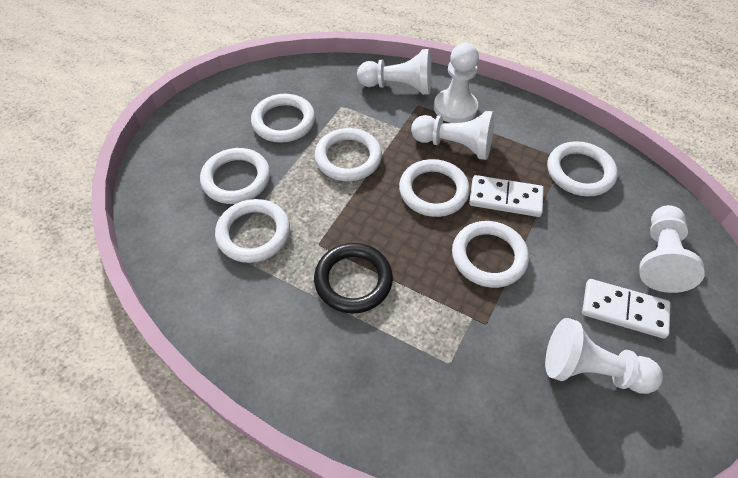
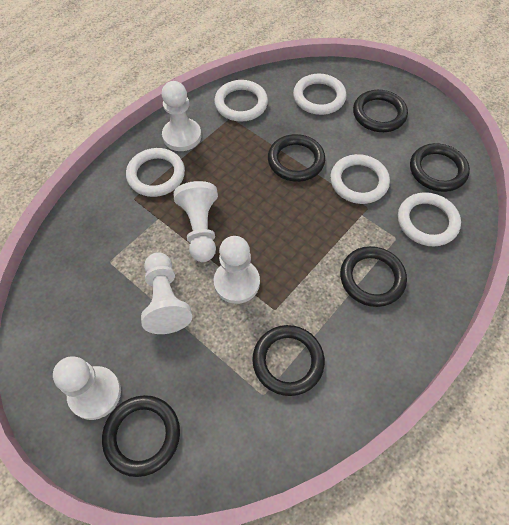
black ring: [314,243,393,313] = 1 -> [102,395,180,477] [252,325,325,396] [268,134,325,182] [340,246,407,307] [353,90,408,132] [410,143,470,192] = 6
white domino: [469,175,544,217] [582,279,671,339] = 2 -> none = 0
white ring: [200,148,270,204] [215,199,290,263] [251,94,315,143] [314,128,382,181] [399,159,470,217] [452,221,529,288] [547,141,618,197] = 7 -> [126,148,185,197] [214,80,268,122] [293,74,347,115] [330,154,390,204] [398,192,461,246] = 5

